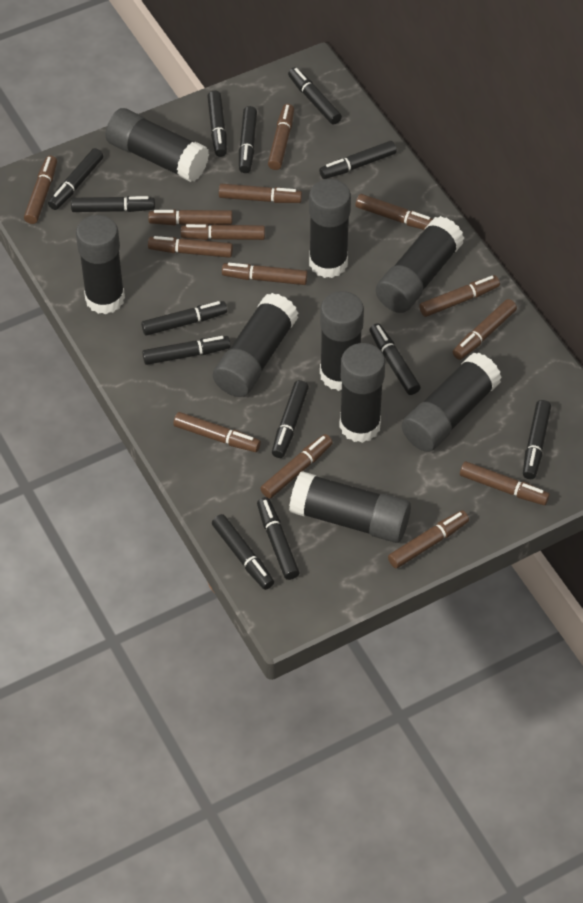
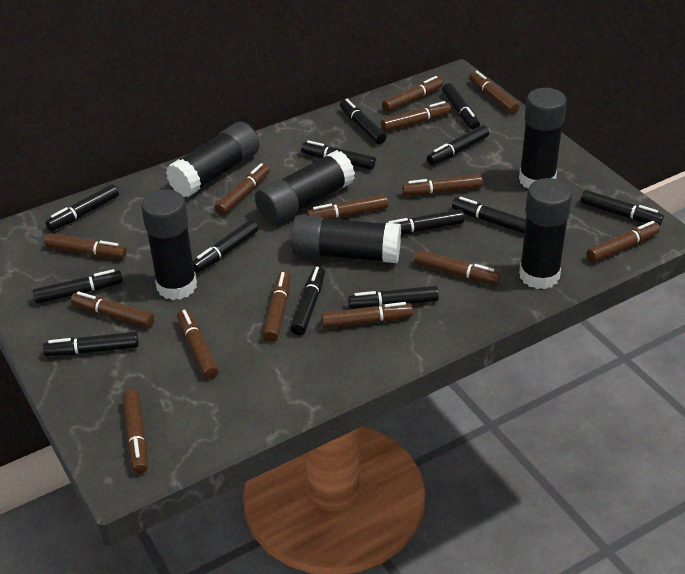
black glue stick: [76,215,125,314] [106,108,209,182] [213,293,298,397] [289,471,411,543] [309,179,351,278] [320,291,364,391] [339,343,385,443] [376,216,464,313] [402,352,502,452] = 9 -> [141,189,197,300] [166,122,260,197] [255,150,355,224] [291,215,401,263] [519,88,567,188] [519,178,572,289] = 6

